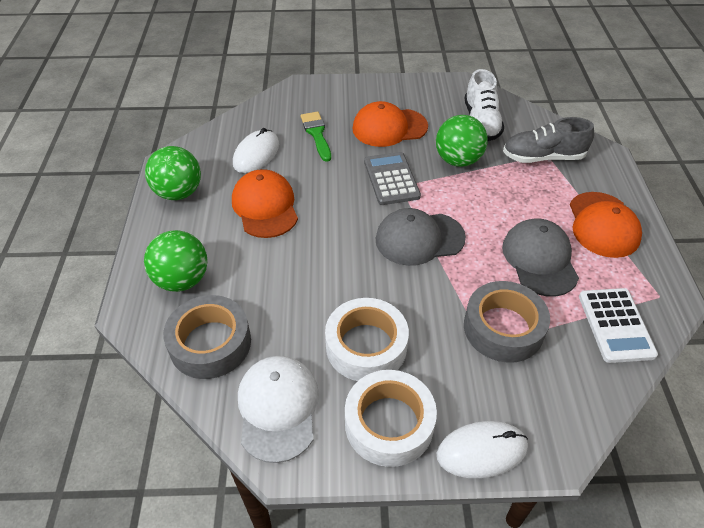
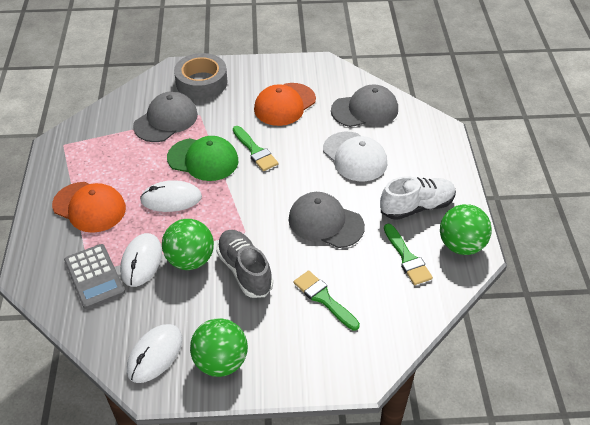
green brush: [301,112,331,162] = 1 -> [233,126,279,171] [294,270,360,331] [384,224,433,285] = 3
green cap: none = 0 -> [167,136,238,181] = 1
grey cap: [375,208,466,266] [502,218,579,297] = 2 -> [133,91,198,142] [288,192,365,248] [331,84,398,127] = 3
grey tape: [163,295,251,379] [464,281,550,363] = 2 -> [174,53,227,99] = 1
orange cap: [232,169,298,238] [353,101,428,147] [570,192,642,258] = 3 -> [52,182,126,233] [254,83,316,126] = 2
white calculator: [579,288,658,363] = 1 -> none = 0
white mouse: [233,128,279,173] [437,421,528,478] = 2 -> [120,233,162,287] [127,324,182,383] [140,180,202,212] = 3
white tape: [325,298,409,381] [345,370,437,467] = 2 -> none = 0

